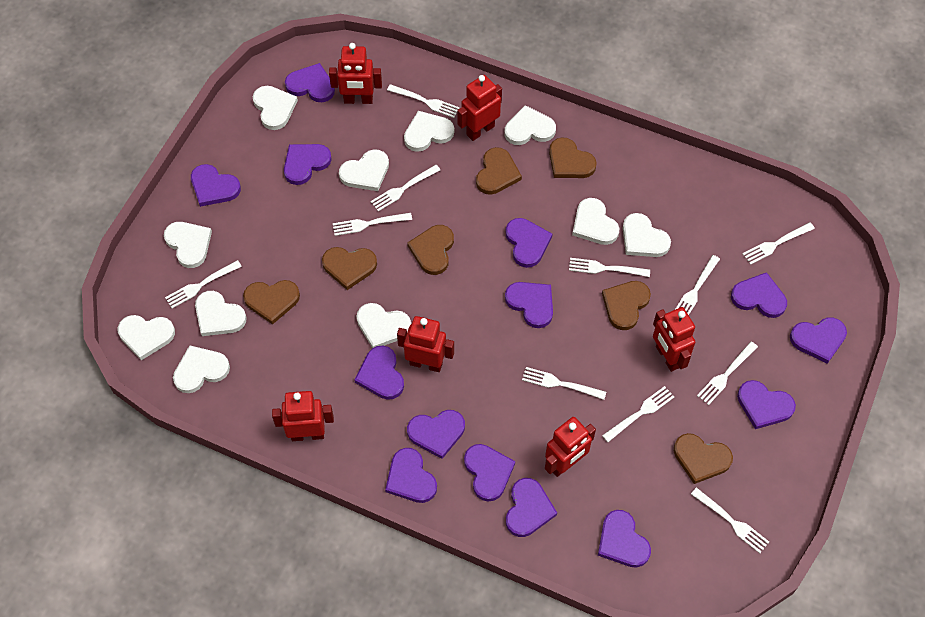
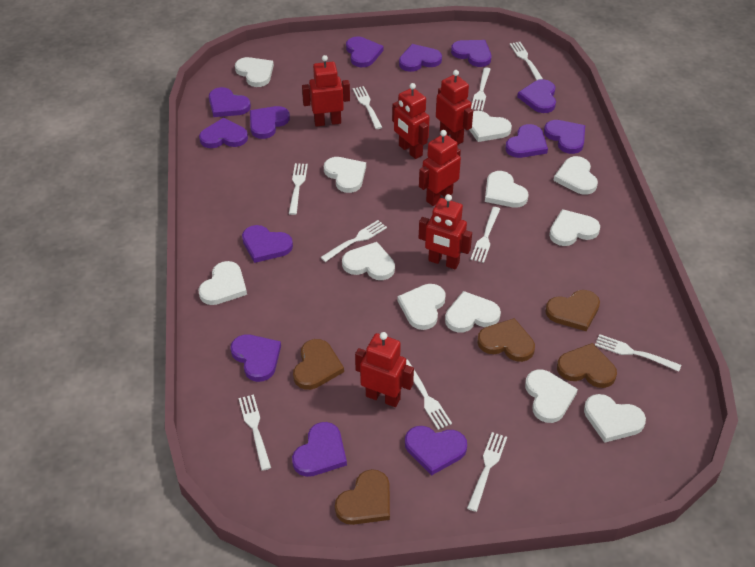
brown heart: [243,280,300,324] [322,247,377,290] [407,225,454,275] [476,147,522,195] [549,137,597,178] [602,281,651,330] [674,433,733,484] = 7 -> [293,339,344,390] [335,469,390,525] [477,318,535,362] [545,290,600,332] [557,343,617,388] = 5
purple heart: [191,164,241,207] [284,144,332,185] [285,63,335,102] [354,346,404,400] [385,448,437,503] [407,410,465,459] [464,444,515,502] [505,282,553,328] [506,218,552,268] [506,478,557,537] [598,510,651,568] [731,272,787,318] [737,380,796,429] [790,317,847,364] = 14 -> [199,118,248,148] [209,87,251,117] [230,334,281,382] [242,225,293,263] [250,106,290,139] [292,422,347,477] [346,37,384,67] [399,44,442,72] [405,426,467,476] [451,40,491,67] [505,124,548,158] [517,79,556,113] [544,120,585,154] = 13
white fork: [165,260,242,308] [333,213,412,236] [370,165,440,211] [387,84,459,118] [522,367,606,400] [569,258,650,277] [602,386,674,442] [676,255,720,315] [691,487,769,553] [697,341,758,405] [743,222,815,265] = 11 -> [238,394,271,471] [289,163,308,215] [321,220,387,262] [353,86,382,129] [406,360,452,430] [467,432,507,512] [471,67,491,111] [471,207,500,263] [510,42,543,80] [595,334,681,372] = 10
white heart: [118,315,175,360] [164,222,212,268] [173,345,230,393] [195,291,247,336] [253,86,298,130] [339,149,389,191] [357,303,411,348] [404,111,454,152] [504,105,556,145] [572,198,619,245] [623,213,671,257] = 11 -> [198,261,247,305] [235,57,274,87] [324,157,366,193] [342,242,395,280] [397,284,446,330] [445,291,501,333] [469,111,512,142] [485,171,529,208] [525,369,578,423] [549,209,600,246] [553,156,598,195] [584,394,646,443] = 12

